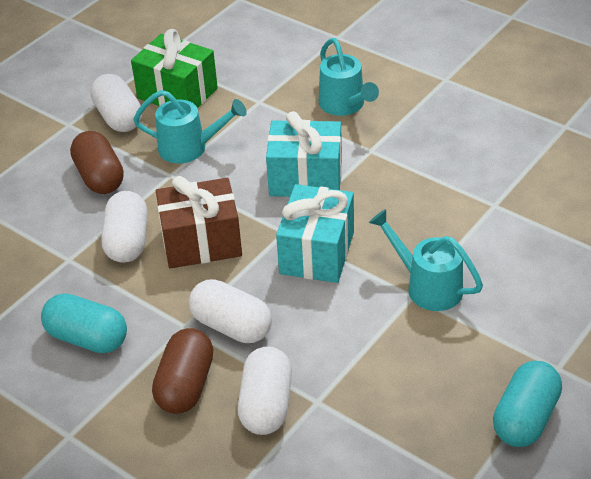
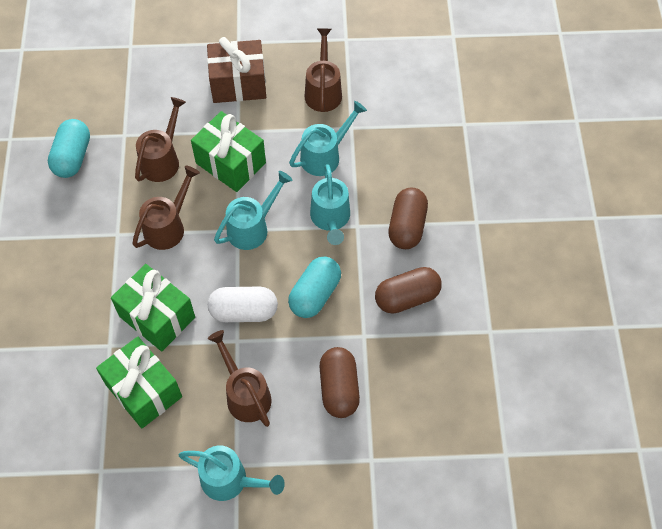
brown capsule: [70,131,124,194] [152,328,214,414] = 2 -> [320,347,360,418] [375,267,442,314] [389,187,428,249] = 3
brown watering can: none = 0 -> [132,166,200,250] [135,97,186,182] [208,330,272,427] [305,29,342,112] = 4
green gift: [131,29,218,108] = 1 -> [96,336,182,428] [111,264,195,351] [191,111,266,192] = 3
turquoise gift: [266,111,342,197] [276,184,354,283] = 2 -> none = 0
turquoise watering can: [133,90,247,163] [319,38,379,116] [369,209,483,311] = 3 -> [179,446,285,501] [214,171,293,250] [289,101,367,176] [310,164,350,245] = 4
white capsule: [91,74,142,132] [102,191,148,263] [189,279,272,343] [238,346,292,435] = 4 -> [208,287,278,322] = 1

